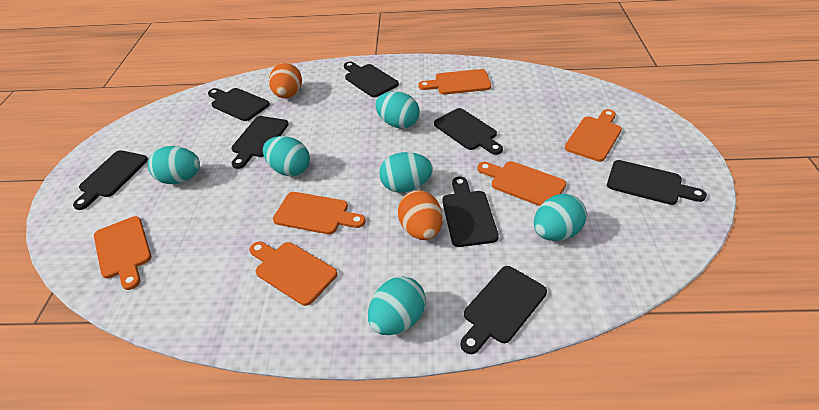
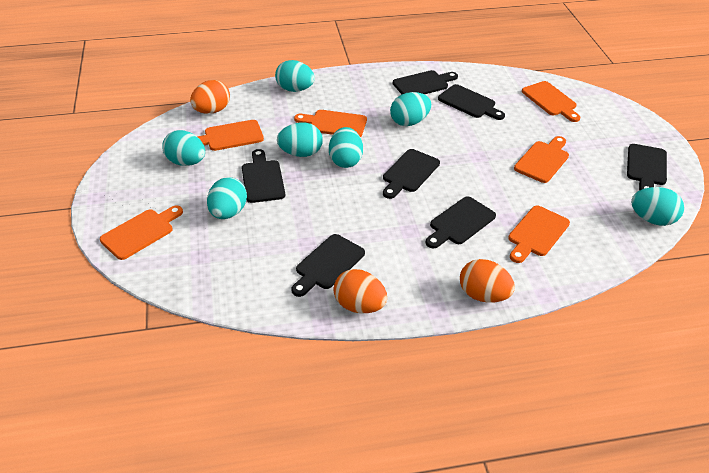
black cutting board: [73,150,148,210] [208,88,270,121] [231,116,289,169] [344,62,399,97] [434,108,503,155] [442,177,499,247] [461,266,547,354] [607,160,707,205] = 8 -> [242,149,285,203] [291,234,365,297] [383,149,440,199] [393,70,458,94] [426,196,496,249] [438,84,505,120] [627,144,667,191] = 7
orange egg: [269,63,302,98] [398,190,443,240] = 2 -> [190,80,230,114] [333,269,387,313] [460,259,515,303] = 3
turquoise egg: [148,146,200,184] [263,136,310,176] [368,276,426,335] [375,91,420,129] [379,152,433,193] [534,194,587,241] = 6 -> [162,130,205,166] [207,177,247,219] [275,60,315,92] [277,122,323,157] [329,127,363,168] [390,92,431,126] [631,187,684,226] = 7

